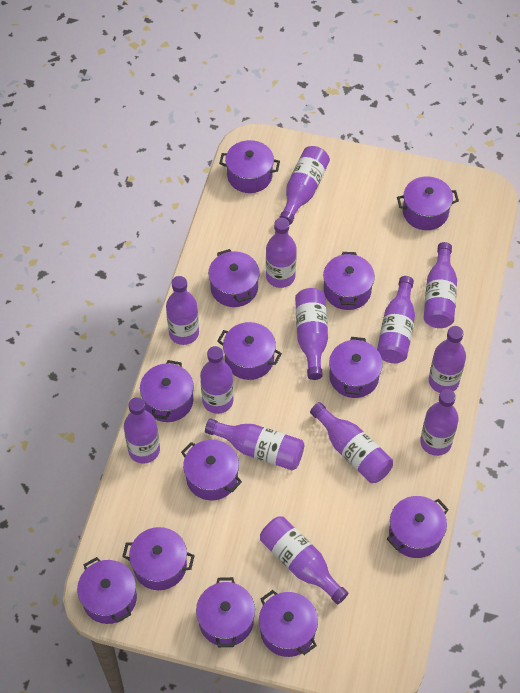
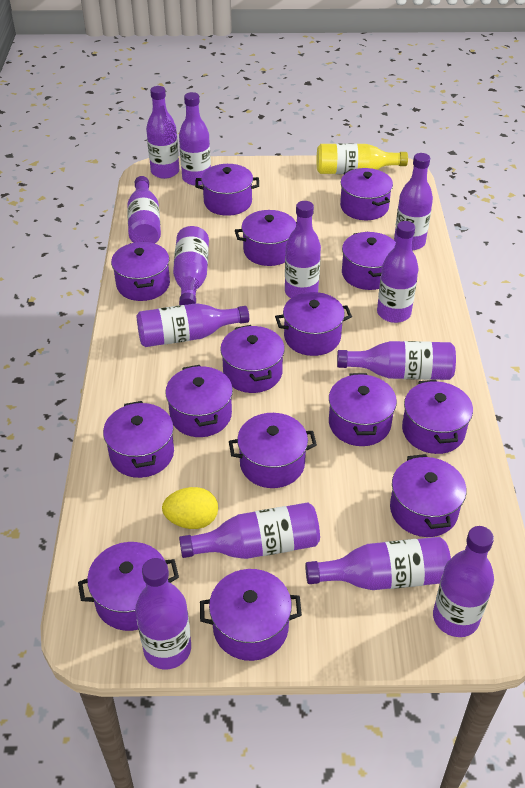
purple pot: [77,557,137,624] [122,527,195,590] [140,360,194,422] [181,440,242,500] [196,577,255,647] [208,249,260,307] [217,322,282,380] [219,140,280,193] [259,590,318,657] [323,252,375,310] [329,337,383,398] [387,496,449,558] [397,176,459,230] = 13 -> [78,542,179,631] [103,401,174,478] [111,242,170,301] [165,365,233,437] [195,164,259,216] [200,569,302,661] [220,325,285,393] [229,413,317,488] [235,210,297,266] [275,292,352,356] [329,373,397,446] [340,168,393,220] [342,232,396,290] [390,454,466,537] [402,380,473,454] = 15
yellow bottle: none = 0 -> [317,144,408,174] = 1
yellow egg: none = 0 -> [162,487,218,529] = 1

